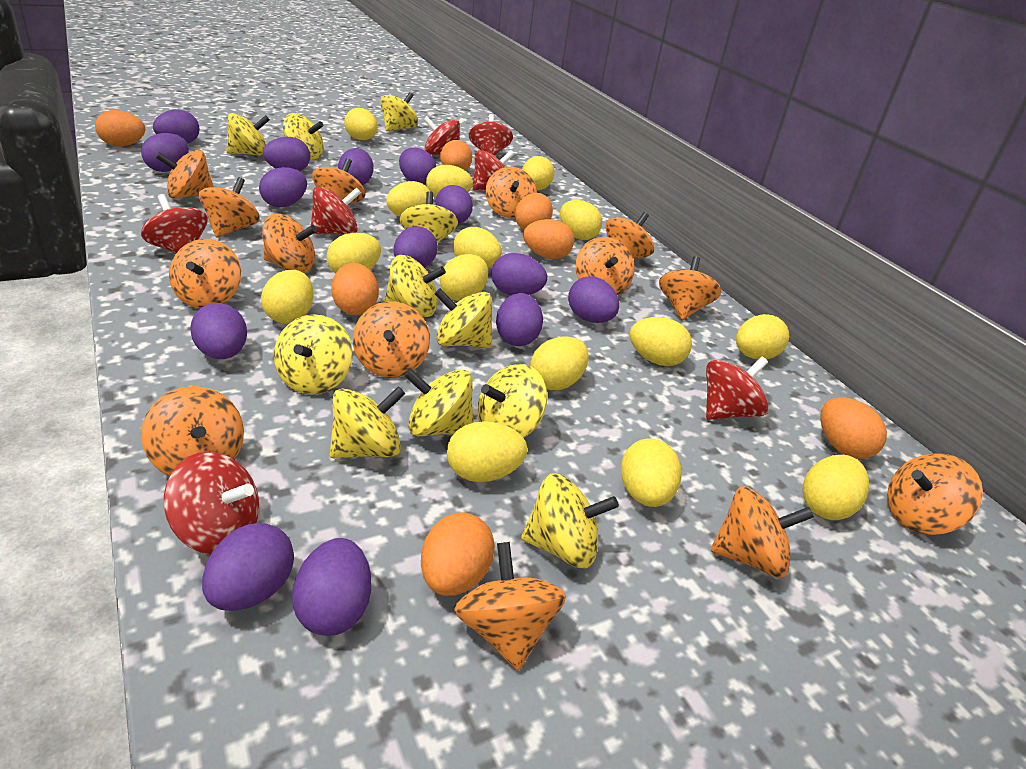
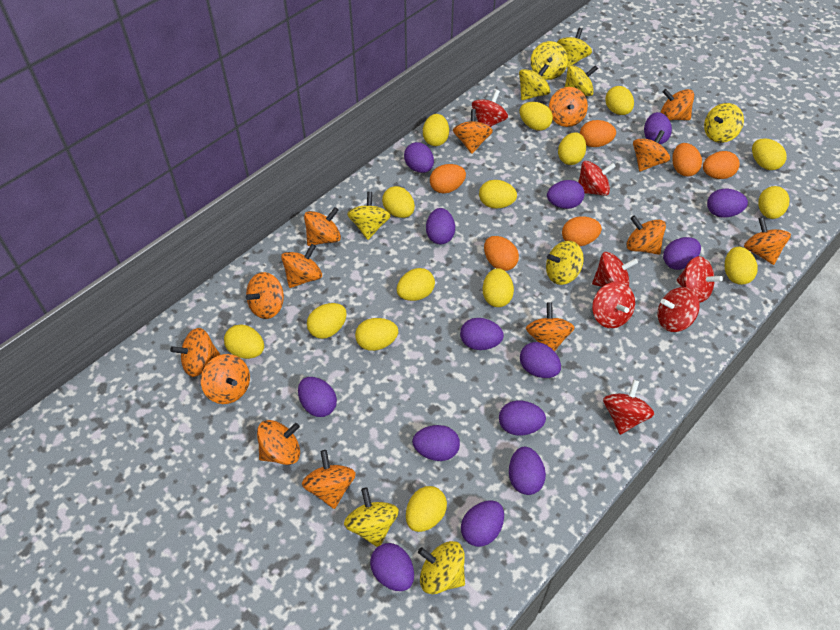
orange egg: [95,110,145,146] [331,263,379,315] [421,512,495,596] [440,140,472,171] [515,193,553,230] [523,219,574,259] [820,397,887,459] = 7 -> [430,164,466,193] [484,236,519,271] [562,216,602,247] [580,120,616,147] [672,143,702,176] [703,151,740,179] = 6
yellow spinning top: [226,113,270,156] [274,314,353,395] [283,113,324,159] [330,386,405,458] [380,92,418,131] [384,255,446,317] [399,191,458,244] [404,369,474,436] [435,288,492,348] [477,364,548,438] [521,473,619,568] = 11 -> [344,487,399,547] [347,192,391,240] [418,541,465,594] [519,64,550,100] [531,41,568,80] [546,241,584,285] [557,28,592,68] [565,65,598,96] [704,103,744,143] = 9

